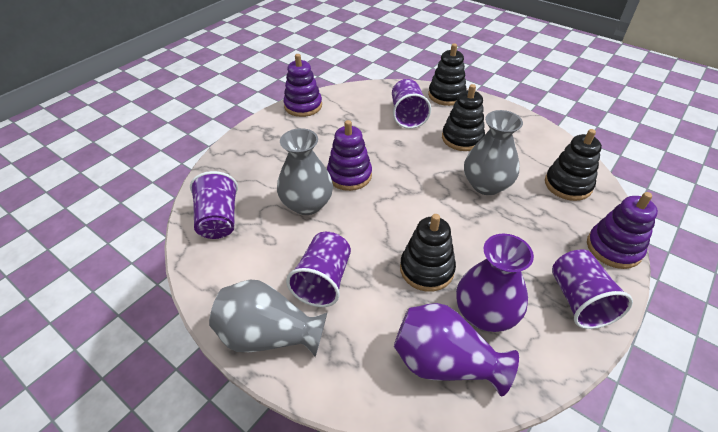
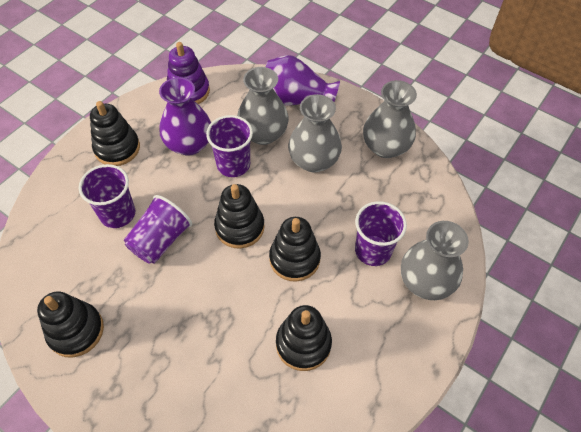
black stacking toy: [400,214,456,292] [428,43,467,106] [442,84,485,151] [545,129,602,201] = 4 -> [37,291,104,357] [90,101,140,166] [214,184,265,249] [269,217,321,282] [276,305,332,371] = 5
grey vase: [209,280,327,357] [277,128,333,215] [464,110,523,195] = 3 -> [237,67,289,145] [288,94,342,172] [363,80,417,158] [401,221,469,300] = 4
purple stacking toy: [283,54,322,117] [327,120,372,191] [587,192,658,269] = 3 -> [167,42,210,104] = 1

